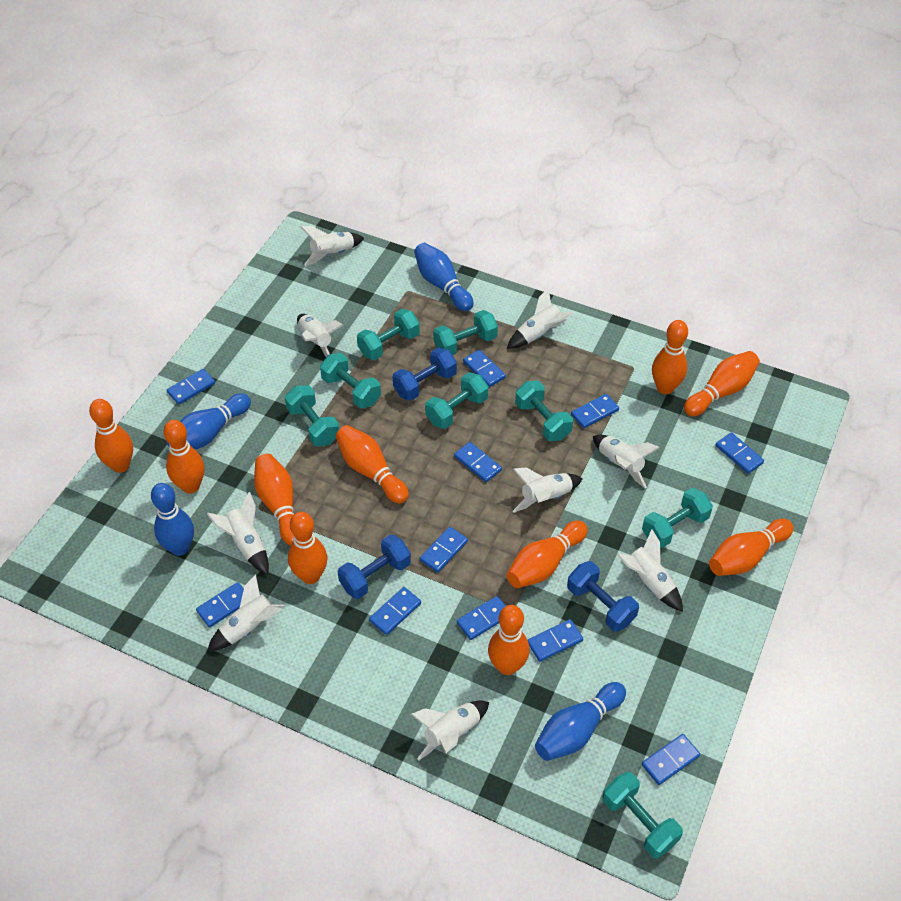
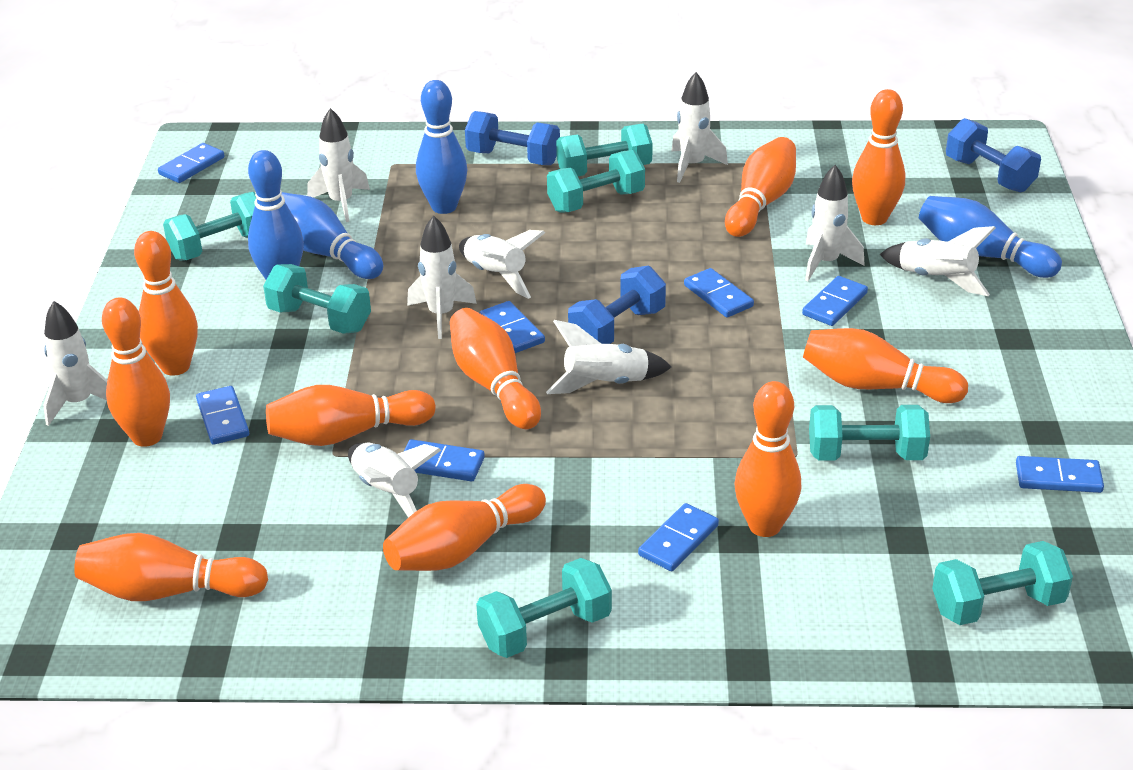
blue domino: [167,369,215,405] [196,582,244,628] [369,587,421,635] [420,527,468,573] [454,442,502,482] [457,596,506,640] [463,350,506,387] [528,619,583,662] [571,394,619,428] [642,734,700,785] [715,432,764,474] = 11 -> [158,143,225,183] [196,386,249,445] [403,439,485,481] [480,301,545,353] [638,503,719,571] [684,268,754,318] [802,276,868,326] [1016,456,1104,493] = 8
turquoise dumbbell: [285,385,339,446] [320,353,381,409] [357,309,420,360] [425,372,488,429] [433,310,498,355] [515,381,573,441] [602,772,683,859] [642,488,713,548] = 8 -> [163,192,256,261] [263,264,371,334] [476,558,612,658] [547,150,645,213] [556,124,653,176] [809,405,930,461] [932,541,1073,625] = 7

